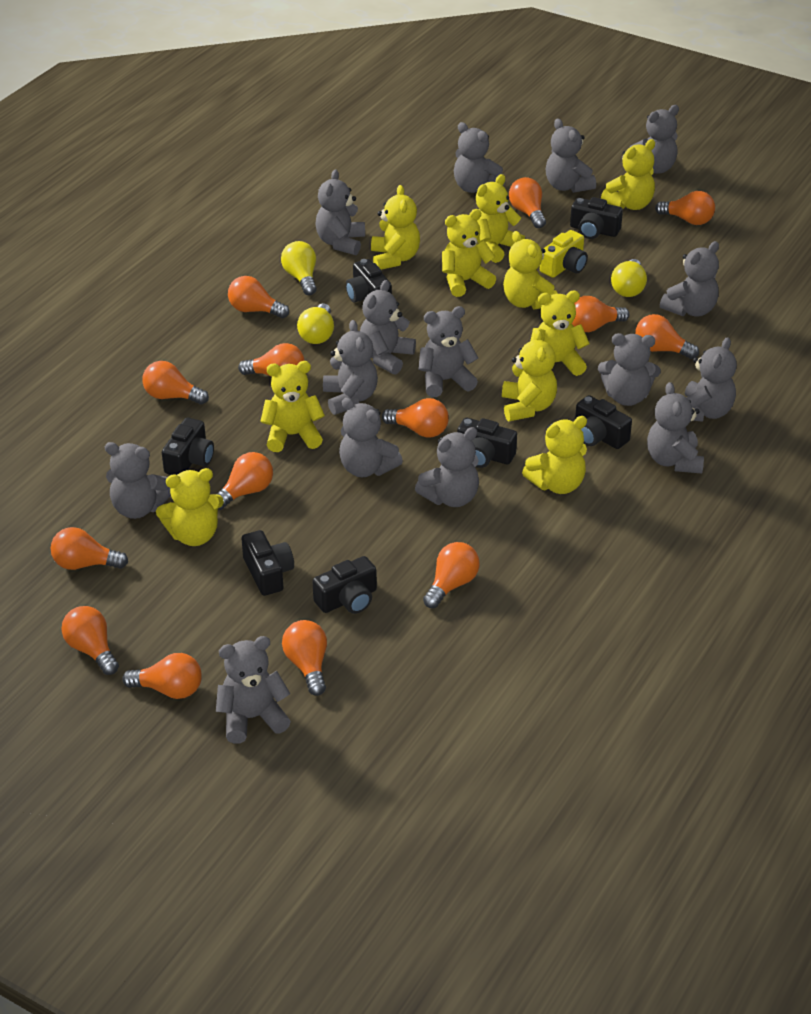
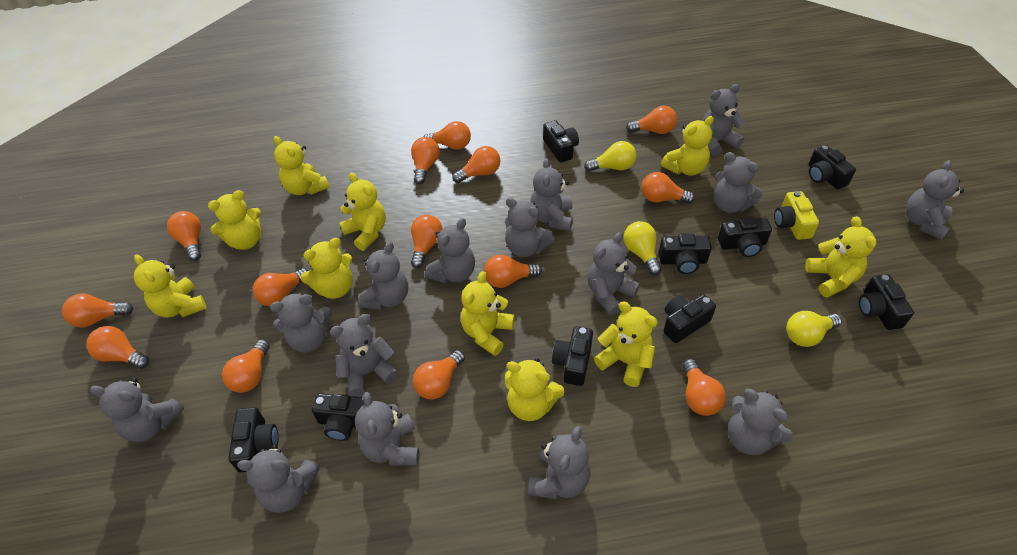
black camera: [162,418,214,475] [242,530,294,596] [313,556,377,614] [346,259,392,303] [457,418,517,468] [570,197,623,239] [575,395,632,449] = 7 -> [228,407,278,472] [312,393,364,441] [543,120,579,163] [552,326,593,386] [659,234,712,274] [664,294,716,343] [718,217,772,257] [809,145,856,189] [859,274,914,330] = 9

